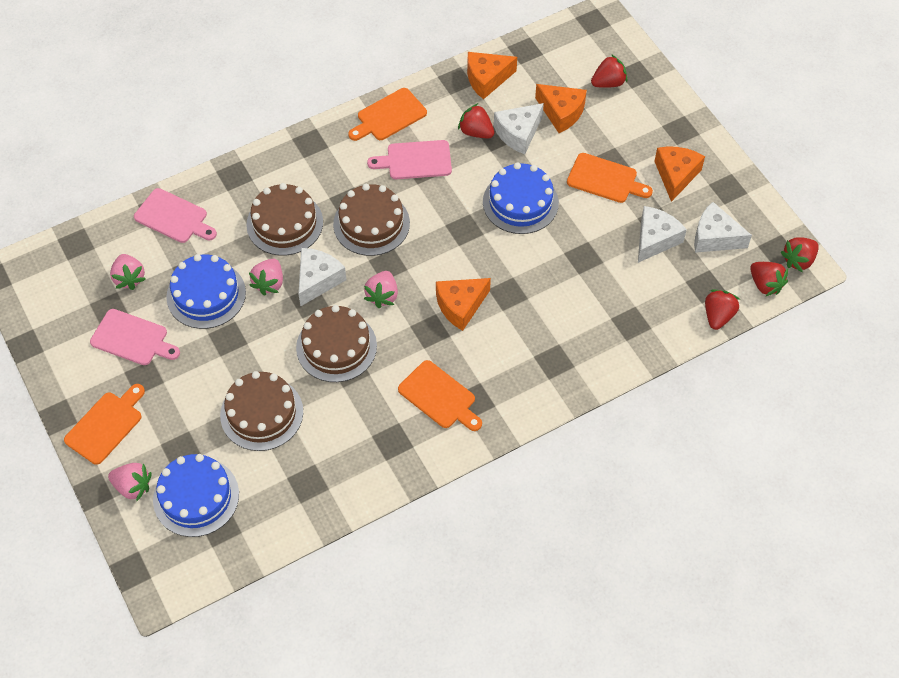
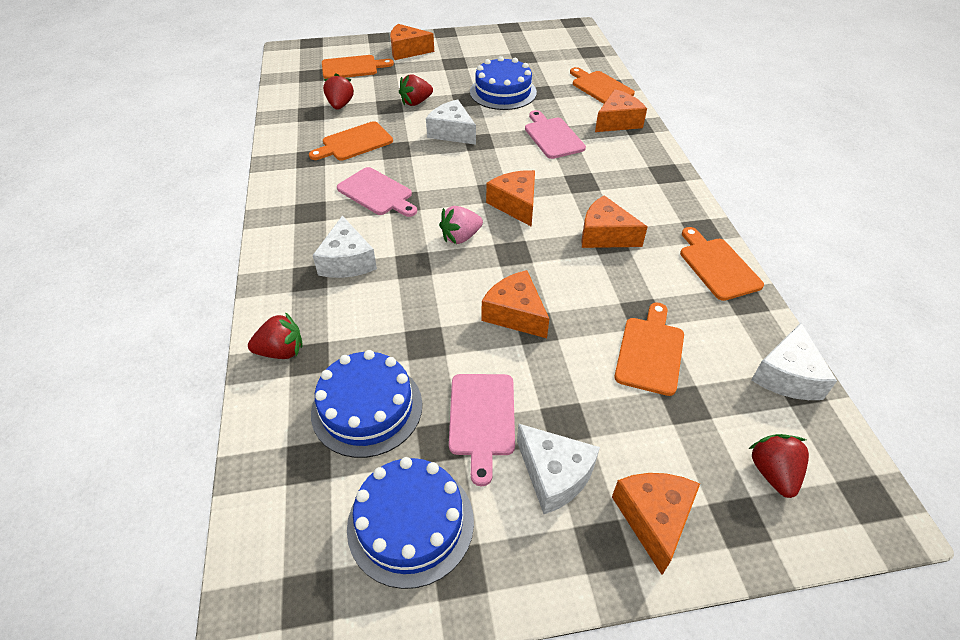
brown cake: [220,371,303,451] [246,183,323,256] [296,305,377,382] [333,184,410,256] = 4 -> none = 0
orange cheese: [436,278,491,331] [467,52,517,99] [535,84,587,133] [654,146,705,202] = 4 -> [390,24,434,60] [482,270,549,338] [486,170,535,227] [581,195,647,248] [595,89,647,132] [612,473,700,575] = 6
orange cutting board: [64,384,145,465] [348,88,427,141] [398,360,482,431] [567,153,653,203] = 4 -> [309,121,393,161] [322,55,394,79] [570,67,635,104] [614,302,684,396] [680,227,764,301] = 5
pink strawberry: [108,463,152,501] [110,254,146,290] [249,259,283,296] [364,271,398,308] = 4 -> [439,206,483,244] = 1
red strawberry: [458,103,495,139] [591,54,627,88] [705,290,740,330] [750,262,788,297] [781,237,819,272] = 5 -> [248,312,303,359] [323,73,354,110] [399,74,433,106] [749,434,809,498] = 4

